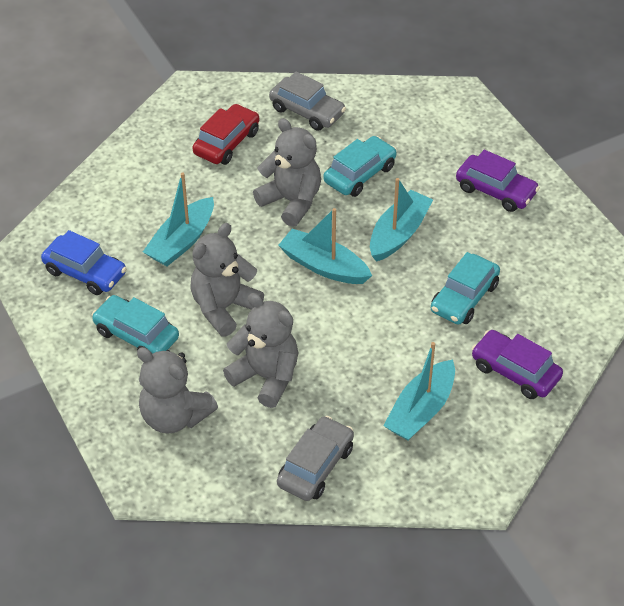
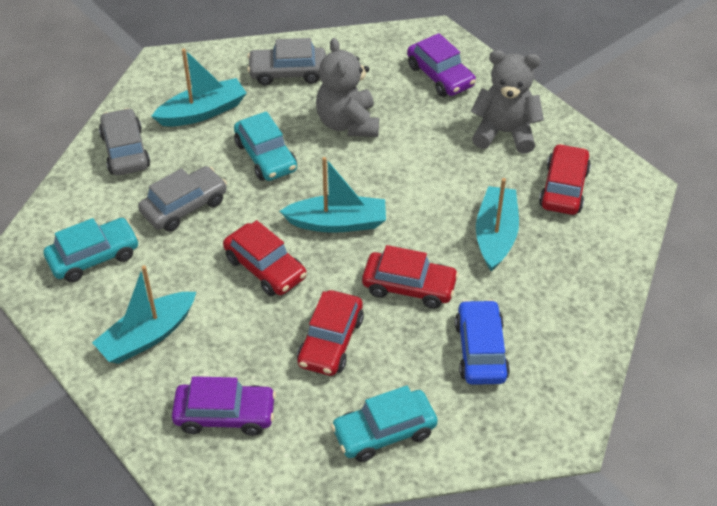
grey car: [269,71,346,131] [277,416,354,501] = 2 -> [99,108,150,176] [138,166,227,232] [247,38,326,86] = 3
grey teddy bear: [137,347,218,434] [190,223,264,337] [223,293,298,408] [253,118,321,227] = 4 -> [316,38,379,137] [471,50,544,154] = 2
red car: [192,104,259,165] = 1 -> [223,220,307,296] [297,290,364,376] [362,245,459,309] [539,144,591,215] = 4

